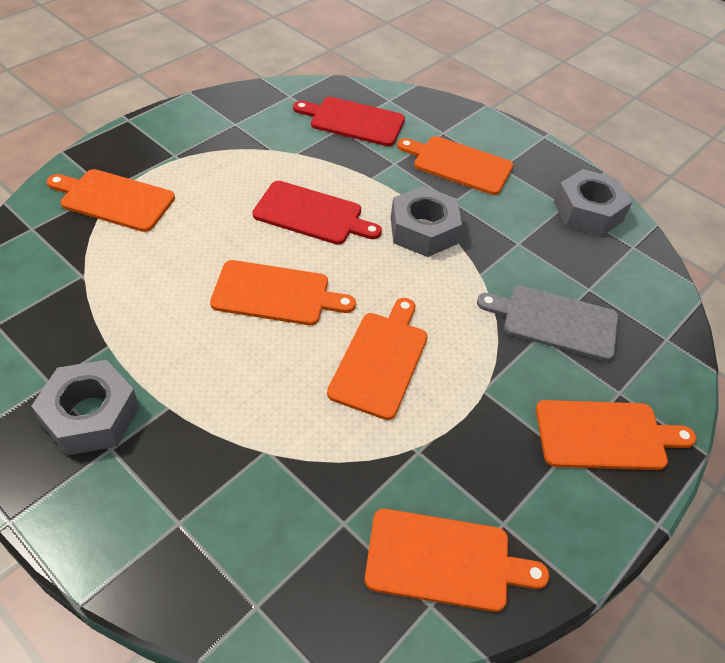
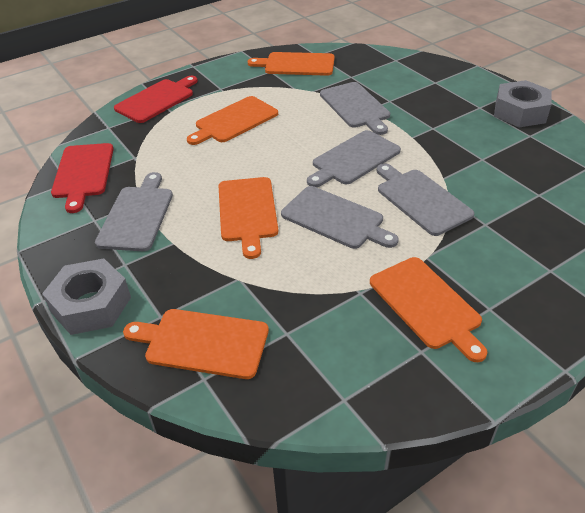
grey cutting board: [477,285,618,361] = 1 -> [95,172,173,251] [281,186,399,249] [307,130,401,187] [320,82,390,135] [377,163,475,236] = 5
grey nut: [32,360,139,456] [391,186,462,257] [554,169,632,236] = 3 -> [42,259,131,335] [494,80,552,127] = 2
orange cutting board: [47,169,175,232] [210,260,356,325] [327,298,428,420] [365,509,549,612] [397,136,513,195] [536,400,696,470] = 6 -> [123,309,269,379] [187,96,278,145] [219,177,278,259] [248,52,335,76] [370,257,488,362] = 5

